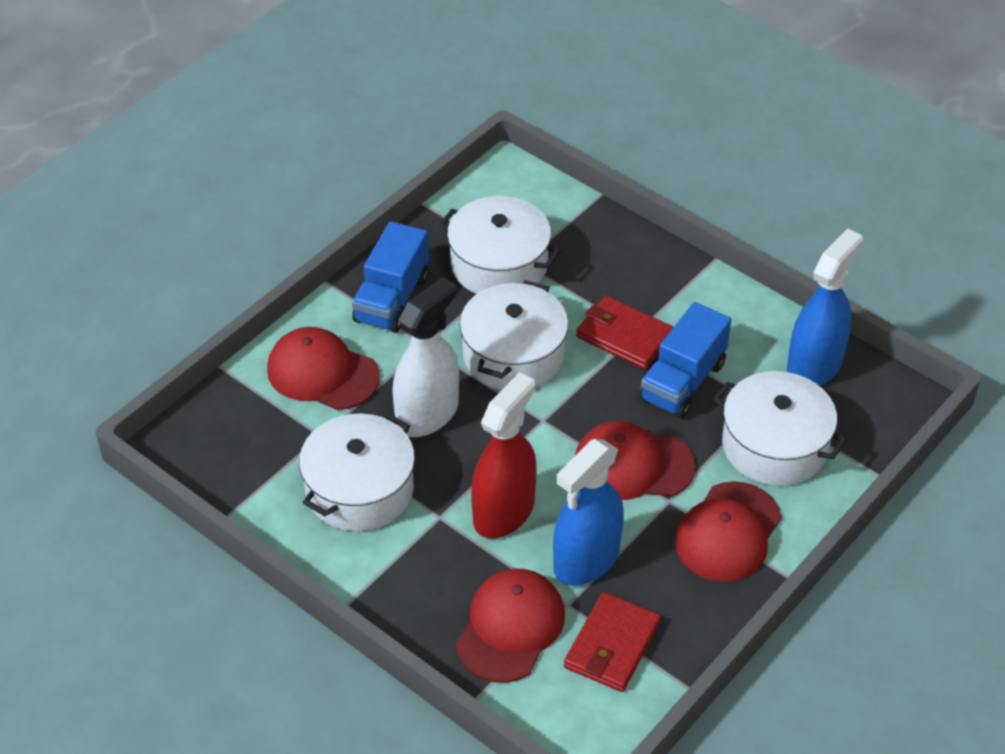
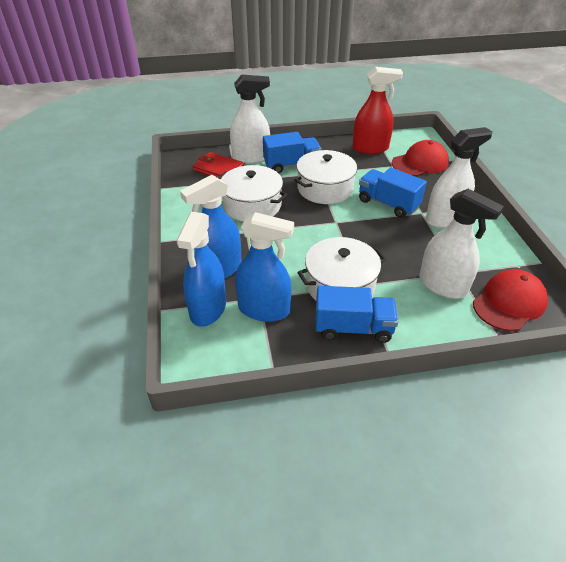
blue spray bottle: [553,439,624,586] [787,229,863,386] = 2 -> [176,212,226,327] [180,175,241,279] [235,212,294,322] = 3
blue truck: [352,221,429,333] [639,302,731,418] = 2 -> [263,132,322,173] [315,286,399,343] [359,167,427,218] = 3
red cap: [267,327,380,410] [456,568,565,683] [575,421,696,500] [675,481,781,582] = 4 -> [392,140,449,177] [473,269,548,331] = 2
red wallet: [564,592,661,692] [576,296,673,369] = 2 -> [193,152,245,178] = 1
white pot: [299,413,415,531] [439,196,561,294] [460,280,568,390] [714,371,847,486] = 4 -> [218,165,288,222] [295,150,357,204] [297,237,387,300] = 3
white spray bottle: [392,277,459,437] = 1 -> [230,75,270,164] [420,189,504,299] [426,127,492,228] = 3

